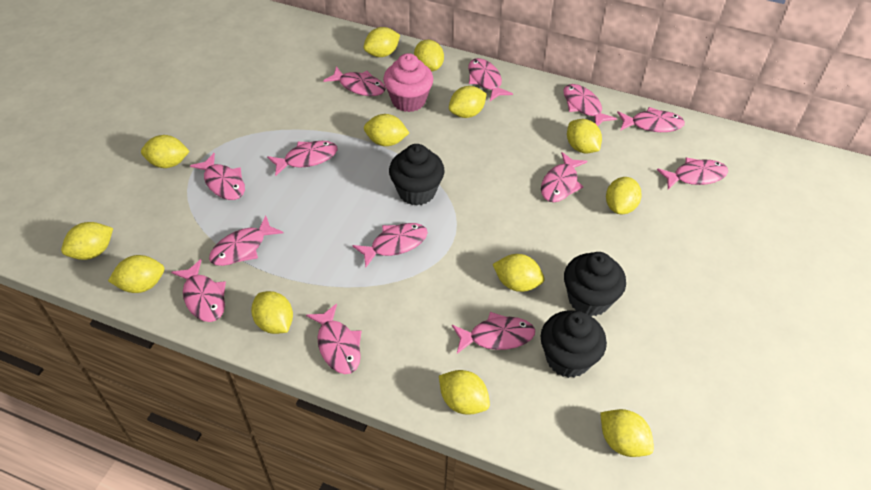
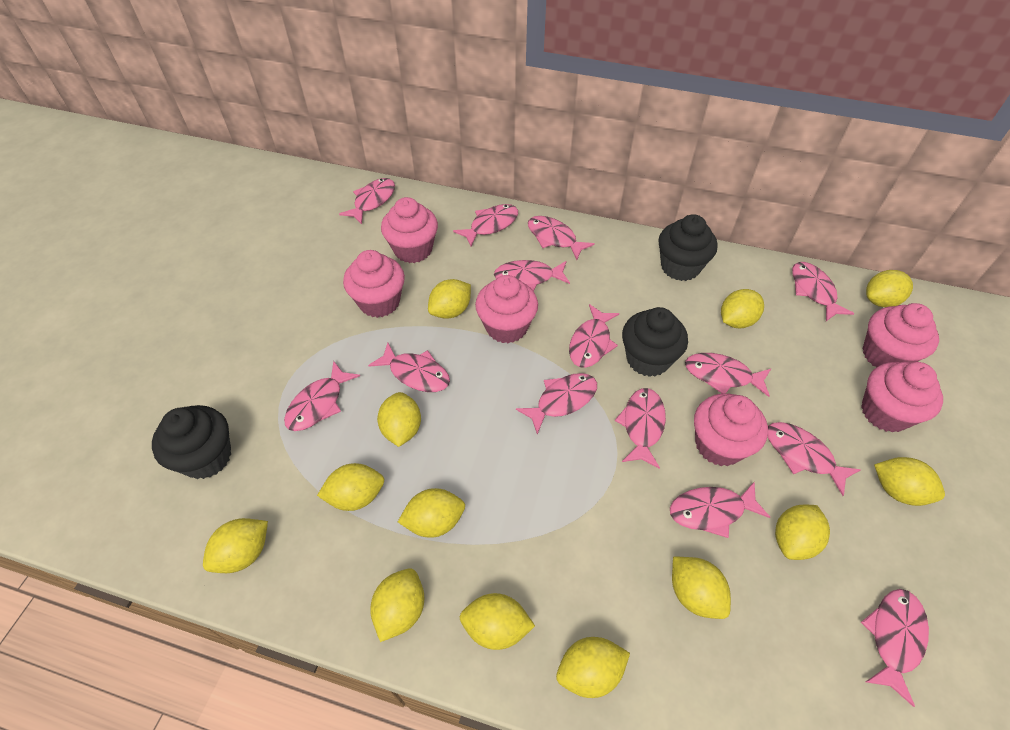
pink cupcake: [383,53,433,112] = 1 -> [343,250,405,318] [381,197,438,263] [475,275,538,343] [694,394,768,466] [861,362,943,433] [863,303,939,368] = 6
pink fish: [171,259,226,322] [190,153,245,200] [209,215,284,266] [267,141,338,176] [306,304,362,374] [323,66,386,96] [352,223,428,268] [452,312,535,354] [468,58,513,101] [541,152,587,202] [563,84,617,126] [617,107,685,132] [657,158,728,190] = 13 -> [284,361,360,431] [339,178,395,224] [368,343,450,392] [453,204,518,246] [494,260,570,291] [516,373,597,435] [528,216,595,260] [569,304,619,368] [615,388,666,469] [670,481,770,538] [685,353,771,397] [768,422,861,496] [792,262,855,321] [861,589,929,707] = 14

